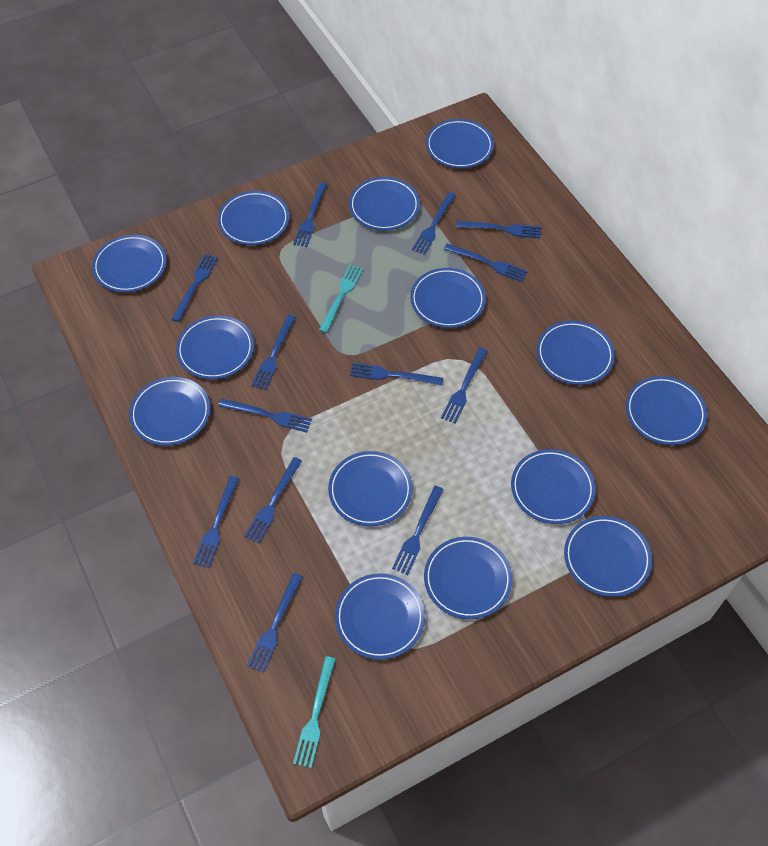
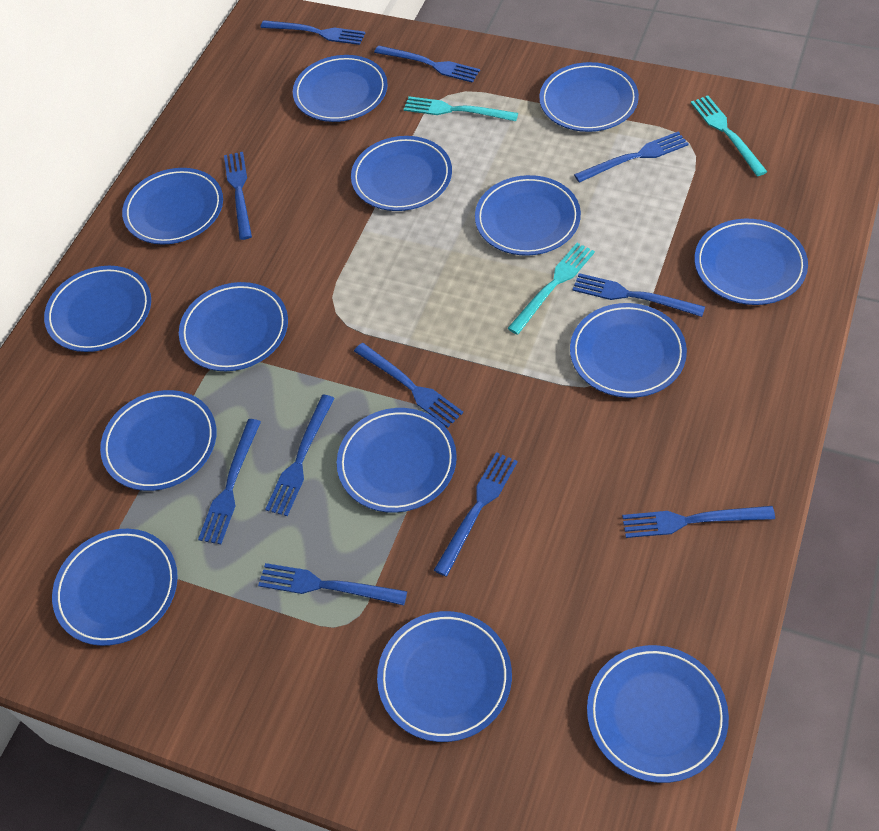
blue fork: [171,254,218,322] [193,476,239,568] [219,399,312,433] [244,457,302,543] [247,573,303,673] [251,315,296,390] [293,183,327,247] [350,363,443,386] [392,486,444,575] [412,192,456,255] [441,348,487,424] [444,243,527,282] [456,221,541,238] = 13 -> [198,419,261,544] [224,152,252,240] [258,563,407,605] [260,20,365,45] [265,395,335,516] [354,343,463,428] [374,45,480,83] [434,452,518,577] [572,273,705,317] [574,131,689,183] [622,506,775,538] = 11
turquoise fork: [293,656,336,768] [319,264,363,333] = 2 -> [403,96,518,121] [507,243,595,335] [691,96,767,176] = 3

